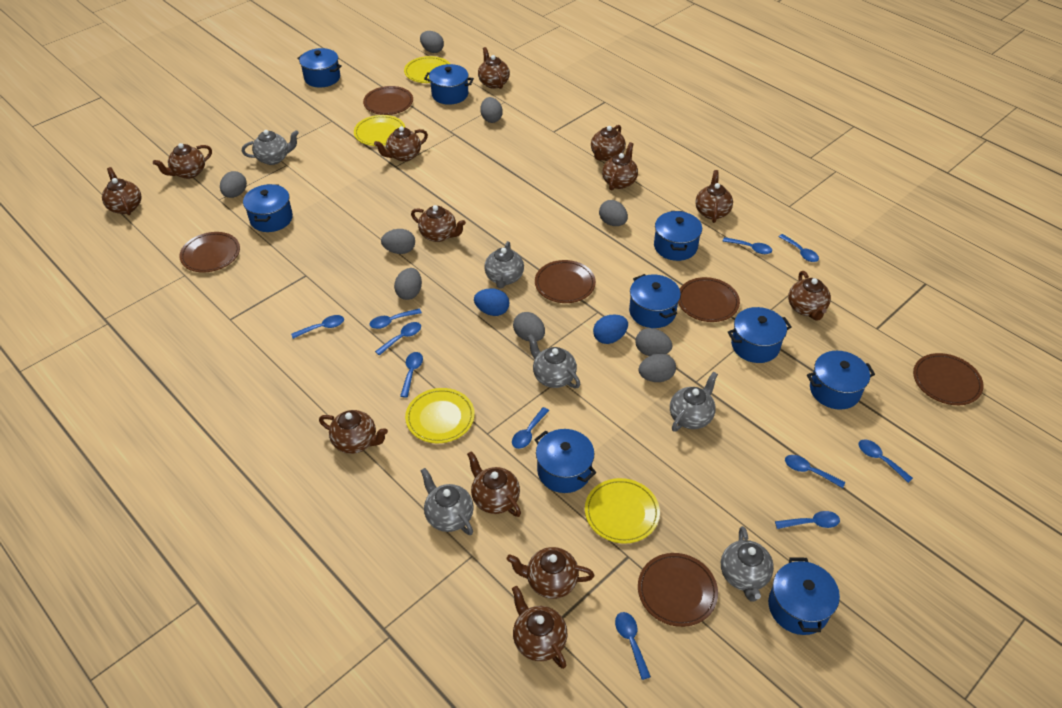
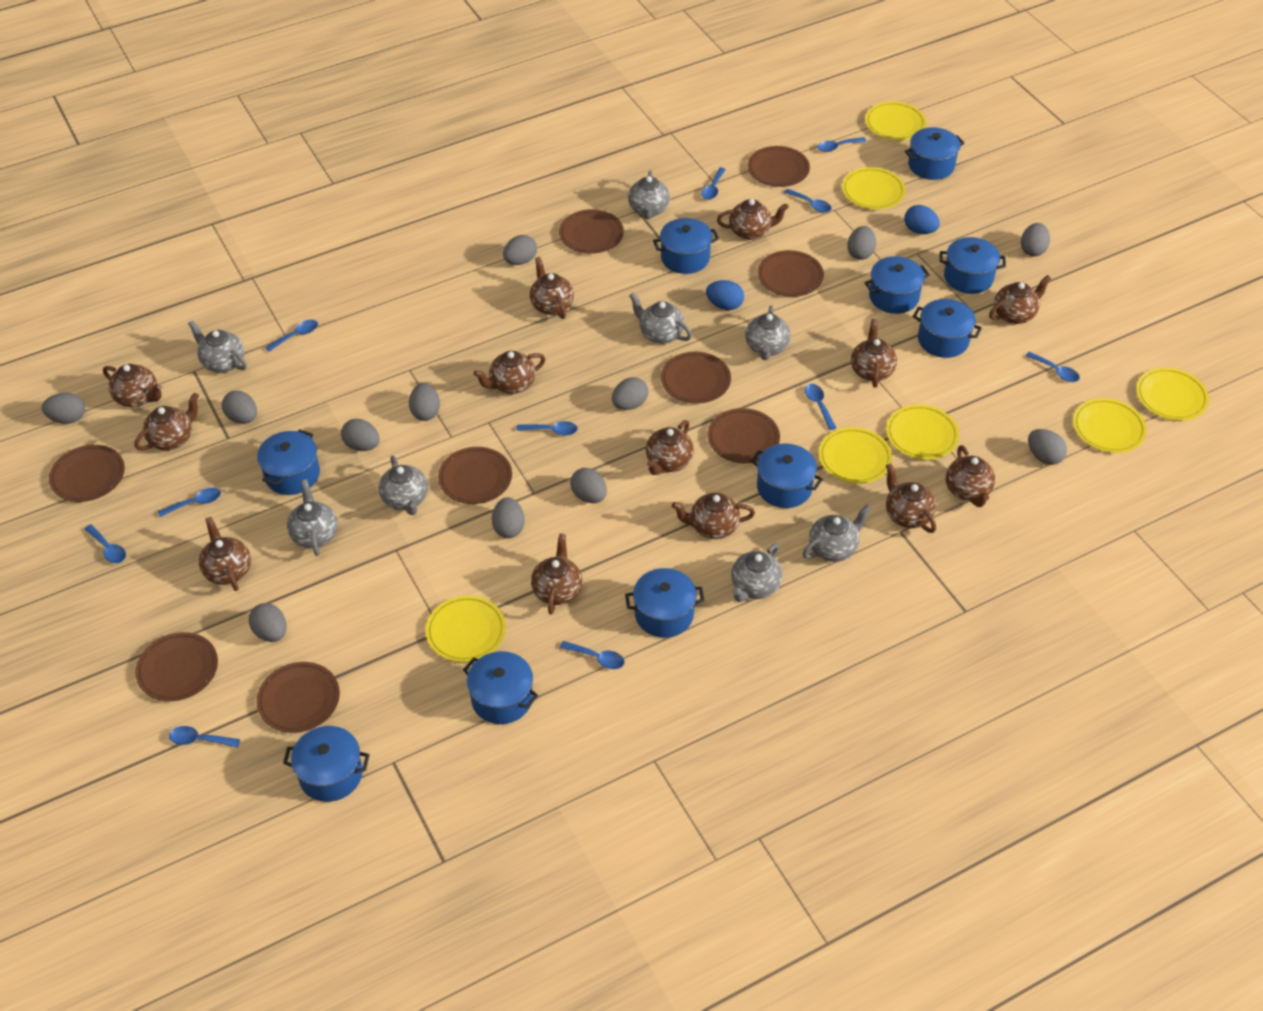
blue pot: [243,184,293,232] [297,48,342,87] [424,64,474,105] [534,429,597,493] [629,274,681,328] [654,211,702,261] [728,307,792,363] [768,557,840,635] [807,351,875,410] = 9 -> [257,429,320,495] [283,726,370,802] [463,651,538,724] [625,568,705,638] [653,218,719,274] [751,444,823,508] [865,256,930,314] [905,127,964,180] [913,299,982,358] [940,237,1006,294] = 10
brown plate: [179,232,240,273] [363,86,413,115] [535,260,596,303] [638,553,718,627] [678,277,740,322] [913,353,984,405] = 6 -> [49,445,125,502] [135,632,218,701] [257,662,340,733] [438,447,512,504] [559,209,624,254] [661,352,731,404] [707,408,780,463] [747,146,810,187] [757,250,824,297] = 9
grey egg: [220,171,247,198] [381,229,415,254] [394,268,422,300] [420,31,444,53] [481,97,503,123] [513,312,545,341] [599,200,628,226] [635,328,672,356] [639,353,676,382] = 9 -> [42,393,85,424] [222,391,257,424] [249,603,286,642] [341,419,380,451] [409,383,440,421] [492,497,525,538] [503,235,537,265] [570,468,607,503] [612,377,648,410] [847,226,876,260] [1021,223,1050,256] [1028,429,1067,465] = 12
grey teapot: [242,130,299,165] [420,468,474,535] [484,241,524,289] [527,334,580,389] [670,372,718,431] [721,526,774,601] = 6 -> [188,320,247,373] [287,479,338,556] [379,456,428,515] [628,170,670,219] [629,293,692,344] [731,544,782,602] [745,305,791,360] [803,504,871,562] = 8
yellow plate: [354,115,405,146] [404,56,450,83] [405,388,475,443] [585,478,660,544] = 4 -> [426,596,506,662] [819,427,892,484] [842,167,906,209] [865,102,926,140] [886,405,959,460] [1073,398,1147,453] [1136,368,1209,420] = 7

